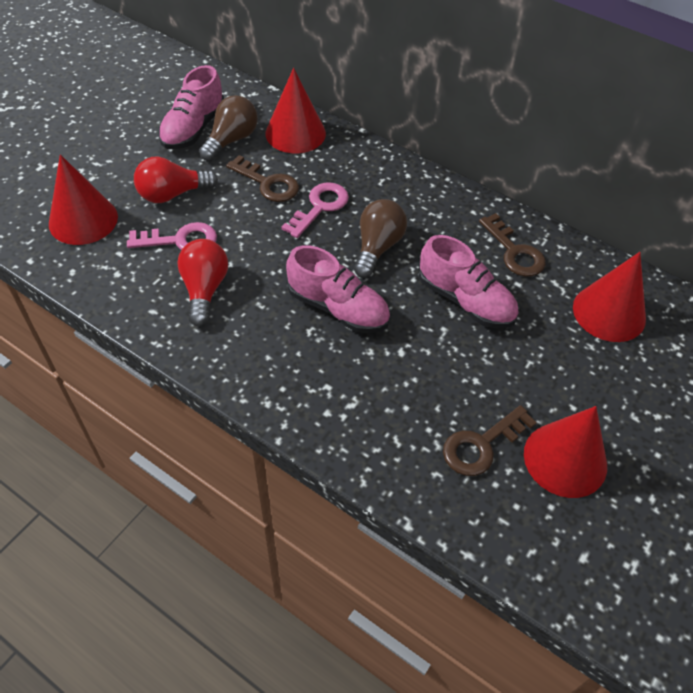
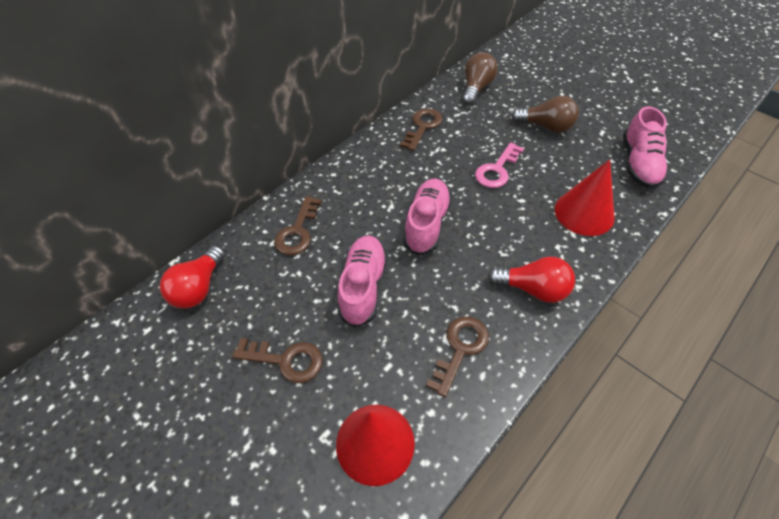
brown key: [226,155,299,202] [443,405,537,476] [479,213,546,277] = 3 -> [232,338,323,383] [274,196,322,255] [400,108,442,151] [426,317,489,397] = 4
pink key: [127,222,217,250] [281,182,349,238] = 2 -> [475,142,524,188] = 1
red cone: [49,154,118,245] [265,68,326,153] [524,406,607,498] [573,252,646,342] = 4 -> [336,405,415,486] [555,159,615,236] = 2

